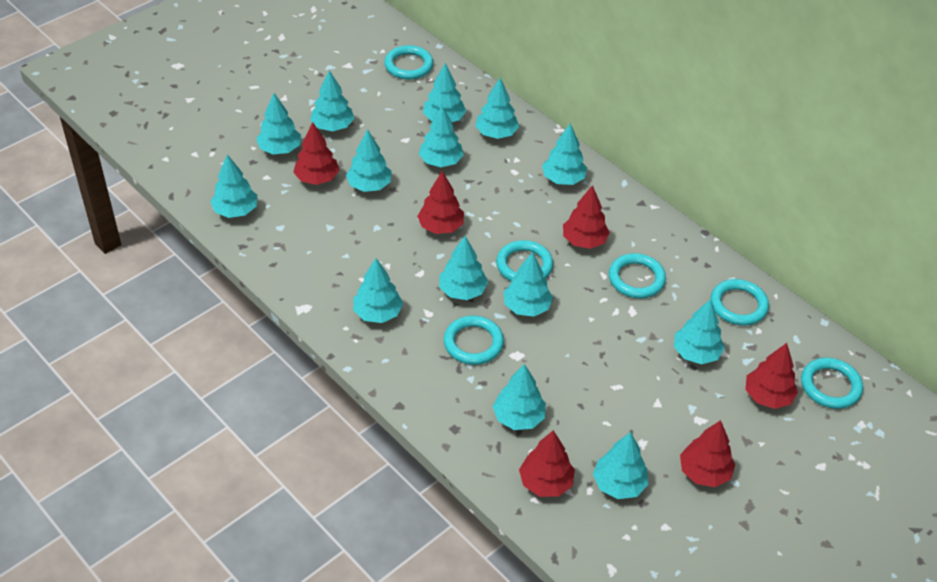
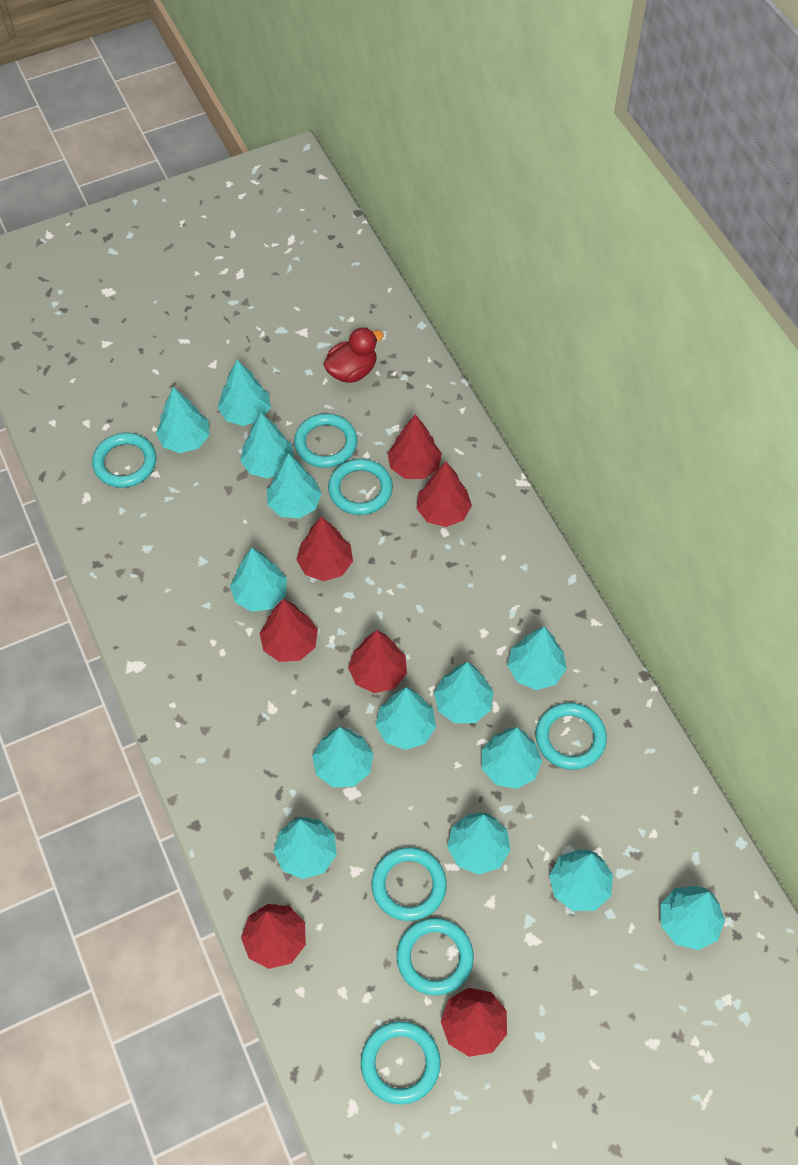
red duck: none = 0 -> [323,327,384,383] = 1
red tree: [293,122,340,185] [417,171,464,234] [519,430,575,497] [563,185,610,249] [680,420,735,487] [745,343,798,409] = 6 -> [241,904,306,969] [259,599,318,662] [296,516,353,581] [348,630,407,693] [388,414,442,479] [416,462,472,527] [441,988,507,1057] = 7
turquoise ring: [384,45,434,80] [444,316,504,365] [496,240,553,281] [609,253,666,298] [710,279,769,326] [801,358,863,409] = 6 -> [92,433,156,488] [294,413,358,468] [328,459,393,515] [361,1021,441,1105] [372,847,447,921] [397,918,474,995] [536,703,607,770] = 7

